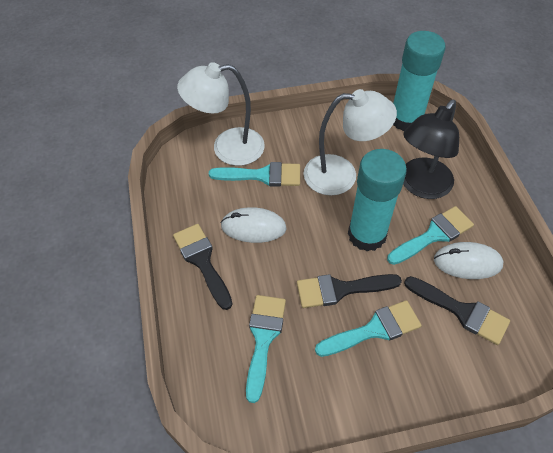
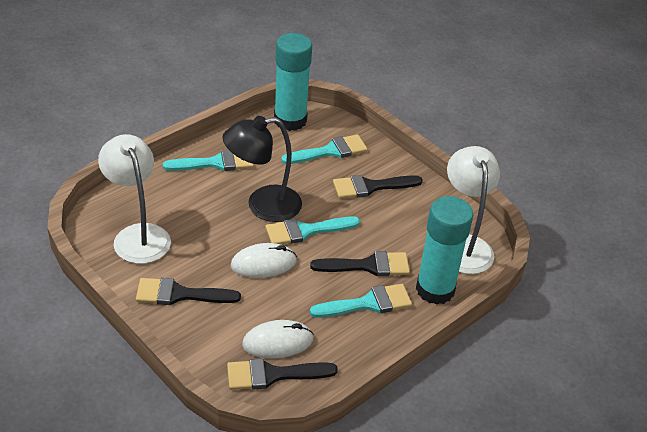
black brush: [173,224,232,310] [297,274,402,308] [404,276,510,345] = 3 -> [136,278,241,305] [227,358,338,390] [310,251,410,276] [333,175,423,199] = 4

